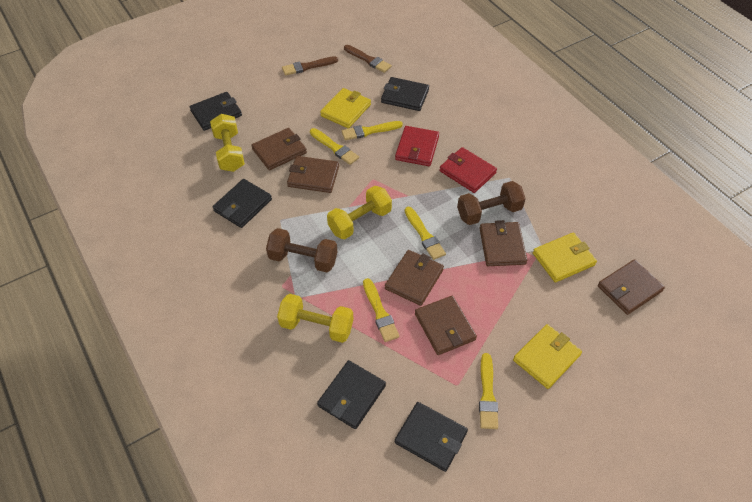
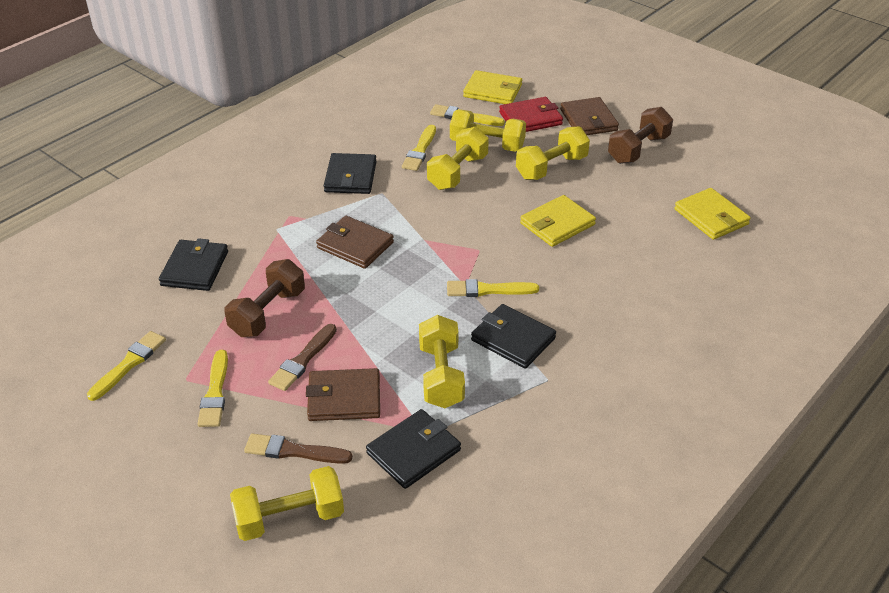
black wallet: [189,92,242,131] [213,179,272,228] [317,360,386,429] [381,77,429,111] [395,402,468,472] = 5 -> [159,238,228,291] [324,153,377,194] [366,409,461,489] [471,304,556,369] = 4
brown wallet: [251,128,307,170] [287,156,339,193] [385,250,444,306] [415,296,477,355] [479,220,527,266] [598,259,665,315] = 6 -> [306,368,380,421] [316,216,394,269] [560,97,619,135] = 3
red wallet: [395,126,439,166] [440,147,497,193] = 2 -> [499,97,563,132] = 1
yellow dumbbell: [210,114,245,172] [277,294,353,343] [327,186,392,239] = 3 -> [230,466,344,541] [419,315,465,408] [427,127,489,190] [450,110,526,152] [516,126,590,180] = 5

